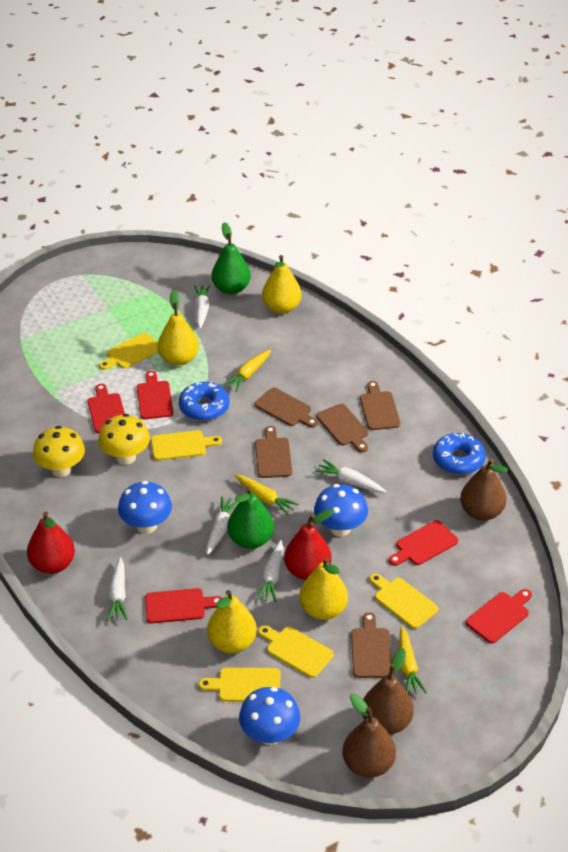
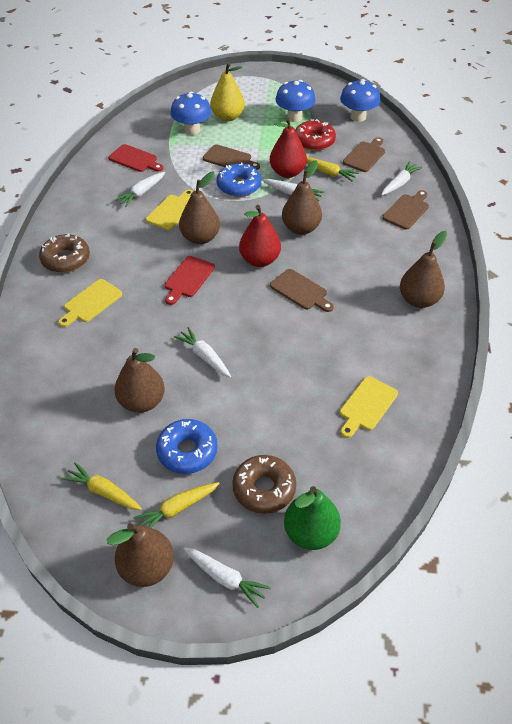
brown cutting board: [254,388,318,428] [255,426,292,478] [316,404,368,452] [351,612,391,678] [360,381,401,430] = 5 -> [203,144,260,170] [270,269,334,312] [343,137,385,172] [382,190,429,230] = 4
brown donut: none = 0 -> [39,234,90,273] [232,455,296,514] = 2
brown pear: [342,693,396,778] [362,648,414,735] [460,458,508,521] = 3 -> [107,523,174,587] [114,348,165,413] [179,171,220,244] [282,160,322,235] [400,231,447,308] = 5
green pear: [212,222,251,295] [227,487,274,549] = 2 -> [284,486,341,550] = 1
red cutting board: [87,384,125,433] [137,371,174,419] [145,588,222,623] [389,520,458,566] [466,589,532,643] = 5 -> [108,144,163,172] [165,256,215,305] = 2
red donut: none = 0 -> [295,119,336,151] = 1
yellow cutting board: [99,333,158,370] [151,430,222,461] [199,668,280,702] [258,626,334,678] [369,573,438,629] = 5 -> [58,279,122,327] [146,190,193,230] [340,376,398,438] = 3
yellow mushroom: [33,426,85,477] [98,414,150,465] = 2 -> none = 0
yellow pear: [158,290,199,366] [207,590,257,653] [262,255,302,314] [299,557,348,620] = 4 -> [210,62,245,121] = 1

